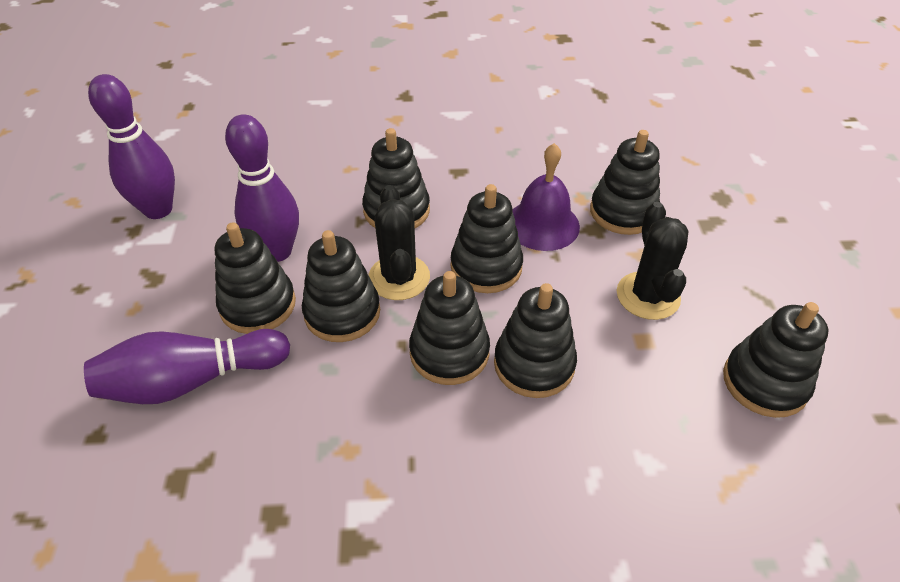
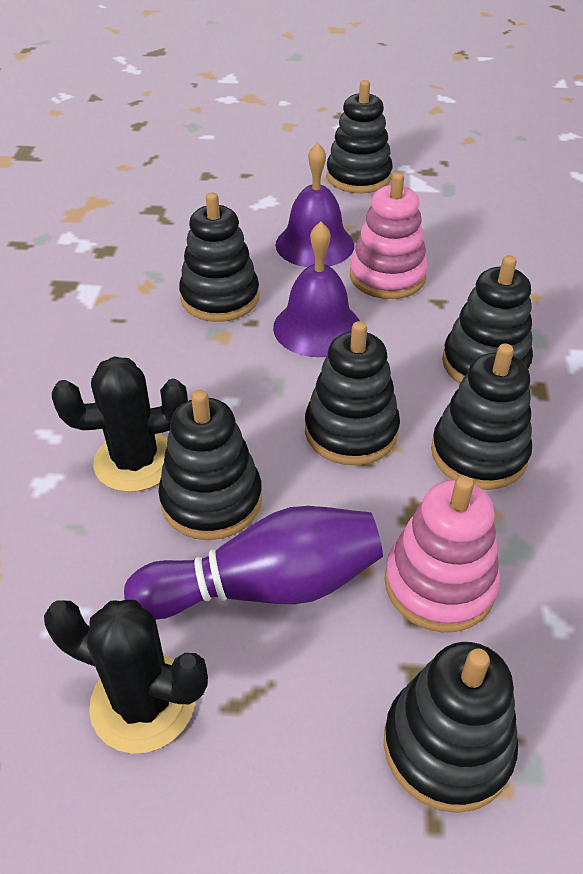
black stacking toy: [215,222,296,334] [302,230,380,342] [362,128,430,228] [409,271,490,385] [451,184,523,293] [494,283,577,398] [590,130,660,235] [723,302,828,418] = 8 -> [158,390,262,540] [179,192,259,322] [305,321,400,465] [326,80,393,193] [384,642,518,813] [431,343,532,490] [442,255,533,383] = 7
pink stacking toy: none = 0 -> [350,172,428,299] [385,476,500,632] = 2
purple bell: [512,143,580,251] = 1 -> [273,222,360,357] [275,142,354,267] = 2
purple bowling pin: [84,329,290,404] [88,74,175,219] [225,114,299,262] = 3 -> [124,506,383,619] = 1

